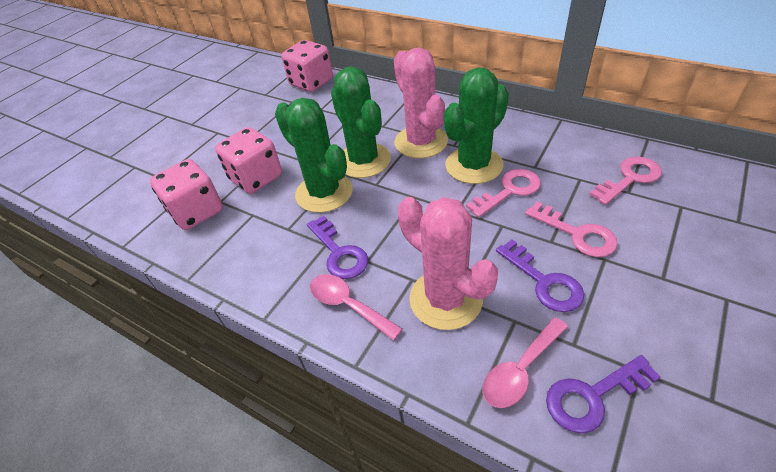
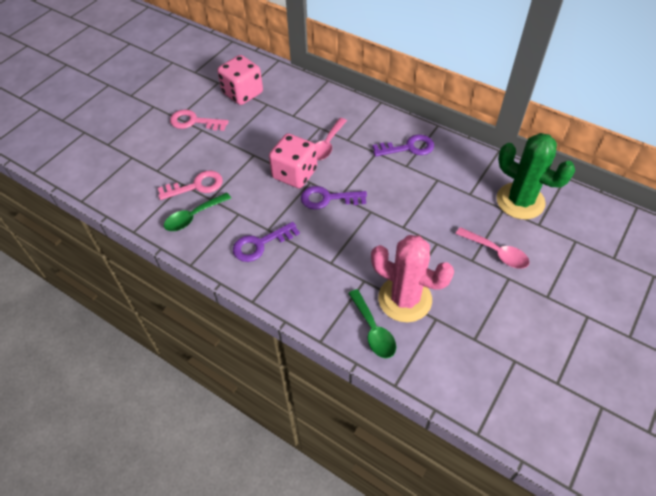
green cactus: [275,98,353,213] [331,66,391,178] [444,67,509,184] = 3 -> [496,133,575,219] = 1
green spoon: none = 0 -> [164,192,231,231] [348,289,396,358] = 2
pink cactus: [394,48,448,159] [398,197,498,330] = 2 -> [371,235,454,322] = 1
pink dice: [150,159,223,230] [215,127,282,194] [281,40,333,92] = 3 -> [217,55,263,105] [269,134,317,188] = 2
pink key: [466,169,541,217] [525,201,618,257] [589,157,662,205] = 3 -> [158,170,223,200] [170,109,229,131] = 2

